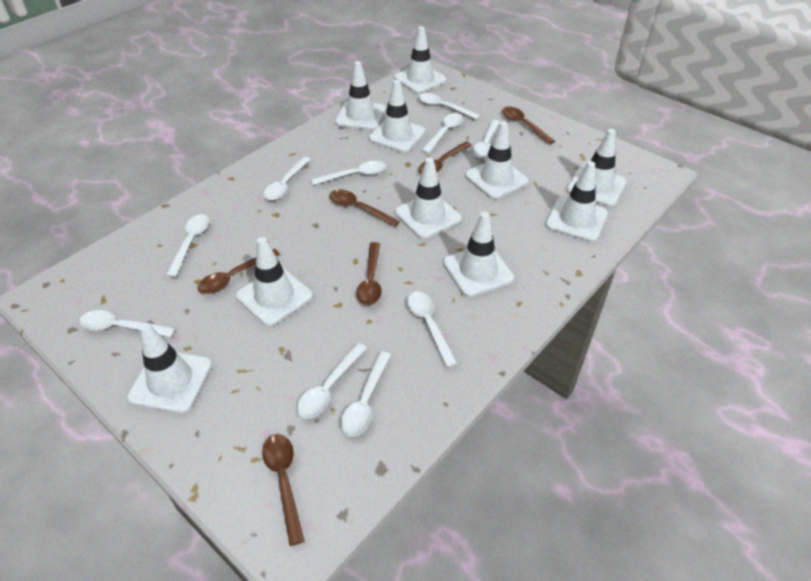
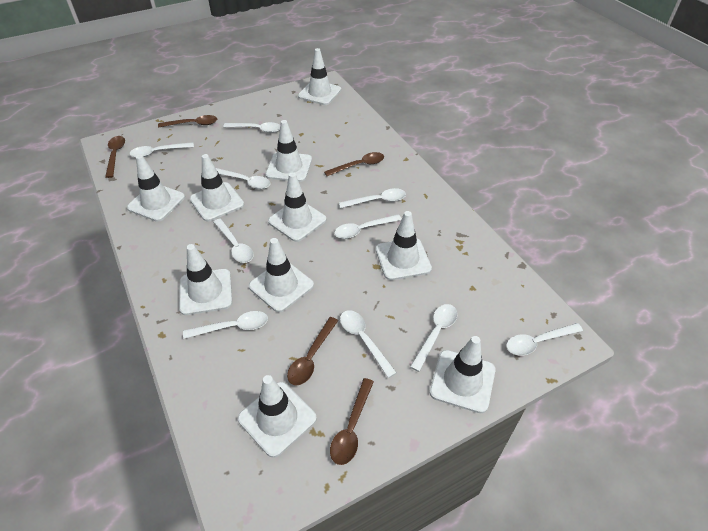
brown spoon: [197,249,280,294] [262,434,304,546] [329,189,400,227] [356,242,382,305] [418,141,472,174] [502,107,555,145] = 6 -> [105,136,125,178] [158,115,217,128] [287,317,338,385] [324,152,384,176] [330,378,374,465] = 5

